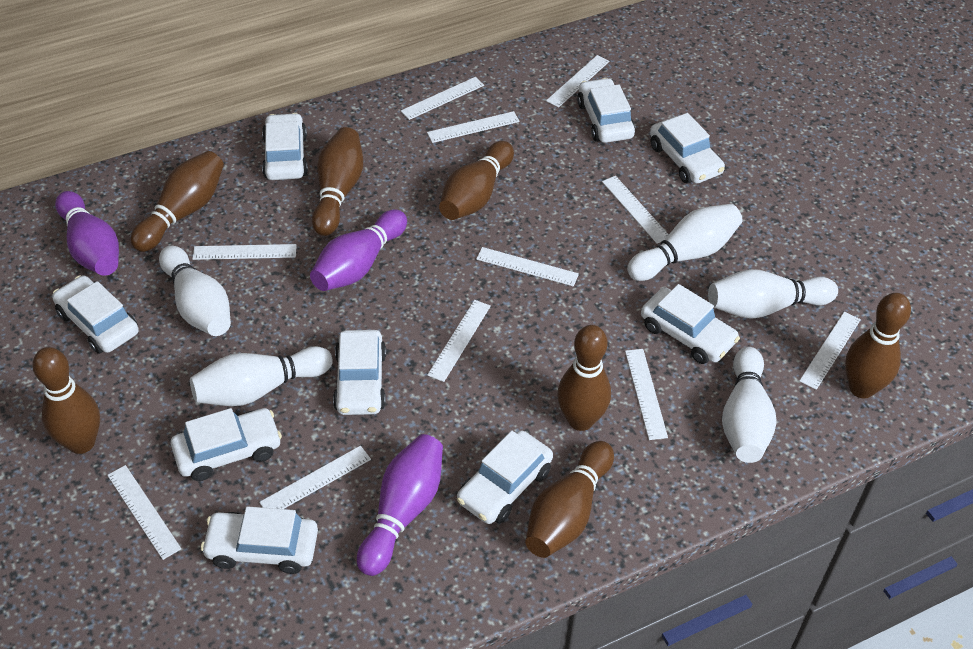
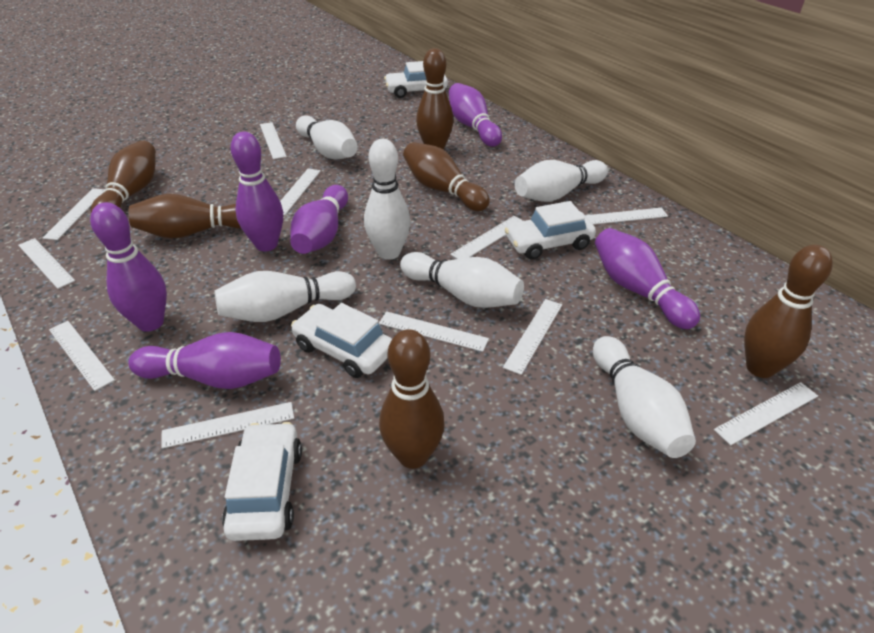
brown bowling pin: [32,347,100,454] [130,151,224,252] [312,127,363,236] [439,141,514,220] [525,441,614,558] [557,325,611,431] [845,293,911,398] = 7 -> [91,140,156,212] [128,194,241,238] [379,329,445,469] [403,142,490,211] [416,48,454,150] [744,245,833,378] = 6
purple bowling pin: [55,191,119,276] [310,210,407,291] [357,434,443,576] = 3 -> [90,202,167,332] [128,332,281,389] [230,132,283,251] [290,185,348,254] [449,83,502,147] [595,228,700,329] = 6
white bowling pin: [159,246,231,336] [190,346,333,406] [627,204,742,281] [708,269,838,319] [722,347,777,463] = 5 -> [214,271,356,322] [296,115,358,160] [364,139,411,260] [400,252,524,308] [515,160,608,202] [593,336,696,458] = 6
white car: [52,275,139,354] [171,408,282,481] [201,506,318,574] [262,113,308,180] [333,330,386,415] [457,430,553,524] [577,78,635,143] [641,284,740,364] [650,113,725,184] = 9 -> [222,422,302,541] [291,303,392,378] [384,61,448,98] [505,201,596,259] = 4

